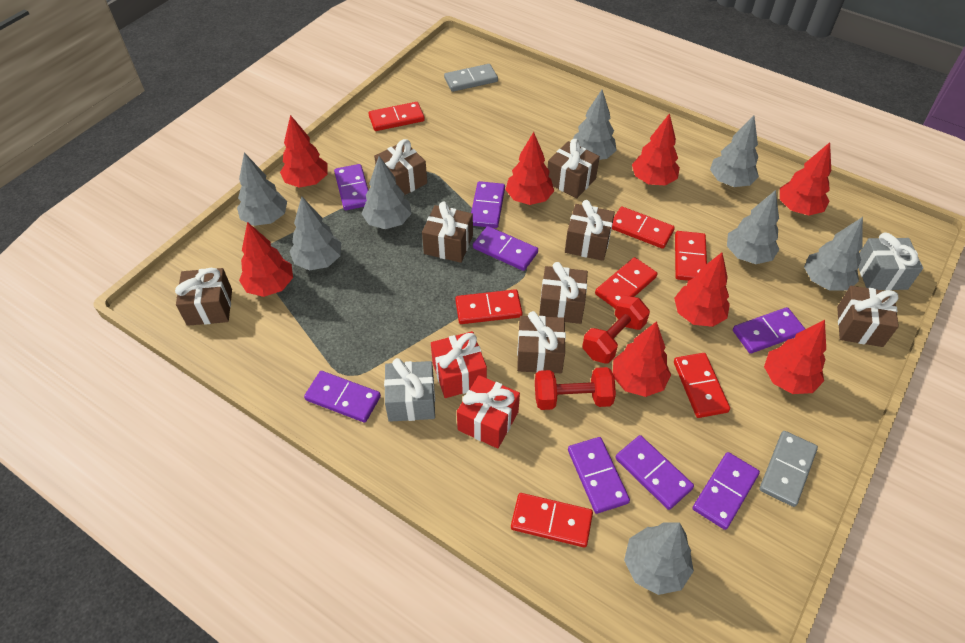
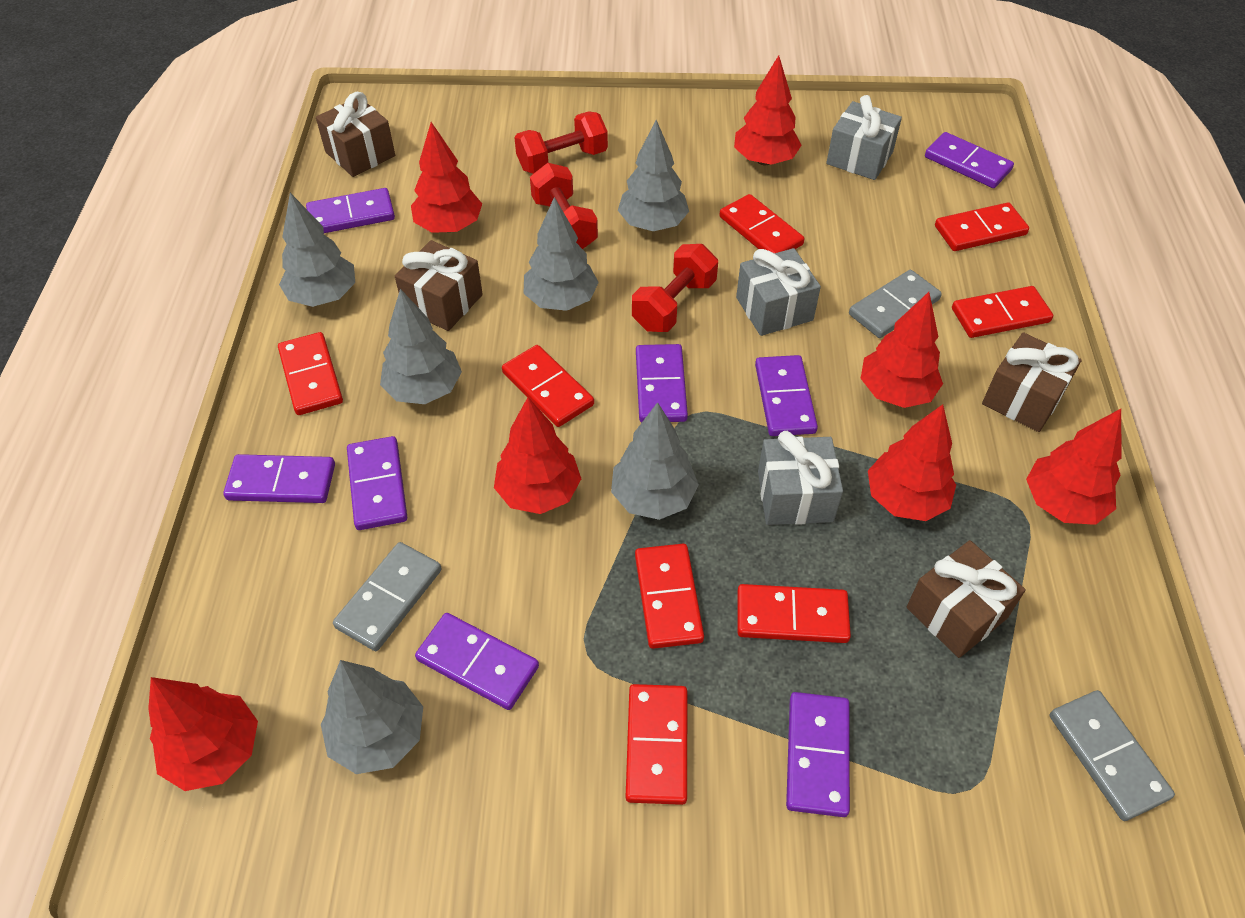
brown gift: [175,268,232,326] [374,139,427,195] [422,201,473,263] [517,311,566,373] [539,262,588,324] [548,139,600,198] [565,200,615,261] [837,286,899,347] = 8 -> [316,92,395,177] [395,240,483,331] [906,540,1026,658] [982,332,1082,432] = 4
grey domino: [444,64,498,92] [759,431,818,507] = 2 -> [333,542,442,651] [849,270,942,338] [1050,690,1175,821] = 3
grey gift: [384,358,435,422] [858,233,923,290] = 2 -> [736,248,821,336] [758,431,843,525] [826,95,902,180] = 3
grey tree: [237,153,287,226] [289,196,341,270] [362,156,412,229] [573,90,617,160] [624,522,694,595] [710,115,759,187] [727,190,779,264] [804,217,863,291] = 8 -> [279,193,355,307] [321,660,423,774] [380,289,462,404] [524,197,599,311] [611,402,699,520] [618,120,689,231] = 6
red domino: [368,102,425,131] [455,289,522,324] [511,493,593,547] [595,257,657,309] [612,207,675,249] [674,353,730,418] [675,231,707,281] = 7 -> [278,332,343,415] [502,345,594,427] [626,684,687,805] [635,544,704,649] [719,194,805,253] [737,584,851,643] [935,202,1029,251] [952,286,1053,338] = 8
red dumbbell: [535,367,616,410] [582,296,650,364] = 2 -> [515,111,608,174] [530,163,598,249] [632,244,718,332] = 3
red gift: [431,331,487,398] [457,375,520,449] = 2 -> none = 0
red tree: [239,222,293,297] [280,115,328,188] [505,132,554,205] [613,321,671,397] [632,113,680,185] [674,253,730,327] [764,320,826,394] [780,142,831,215] = 8 -> [148,677,258,791] [411,122,482,233] [494,397,581,514] [734,55,802,165] [860,292,943,408] [868,404,956,521] [1026,409,1121,525] = 7

